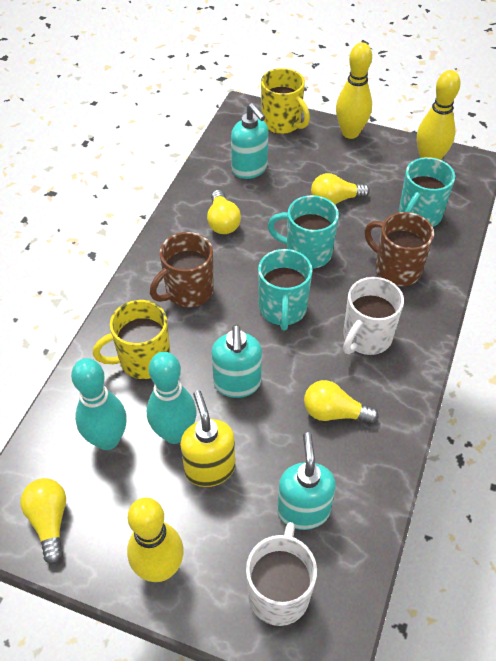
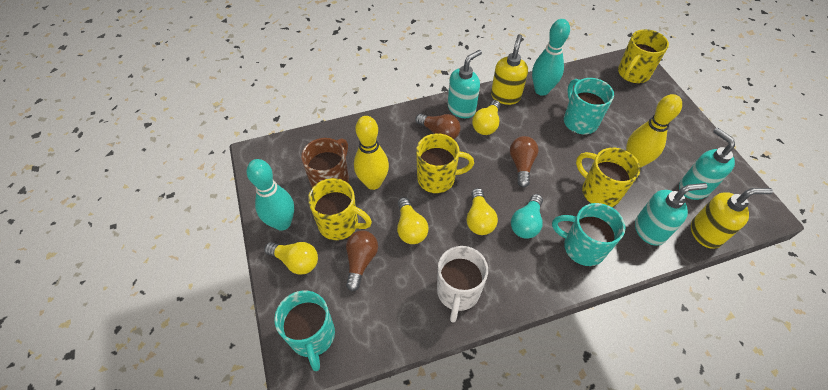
brown light bulb: none = 0 -> [346,230,378,291] [415,114,461,139] [510,136,539,187] = 3
brown mug: [150,232,214,308] [365,212,434,286] = 2 -> [301,138,349,188] = 1
turquoise light bulb: none = 0 -> [511,194,543,239] = 1
white mug: [246,522,317,626] [343,277,404,355] = 2 -> [437,246,488,323] = 1
yellow bowling pin: [127,497,184,582] [336,42,372,139] [417,70,461,160] = 3 -> [354,116,389,190] [626,94,682,168] = 2
yellow mug: [93,300,170,379] [261,68,310,134] = 2 -> [308,178,372,240] [416,133,474,193] [576,148,640,207] [618,29,669,83] = 4
yellow soap dispenser: [180,390,235,487] = 1 -> [491,34,528,105] [691,188,773,249] = 2

